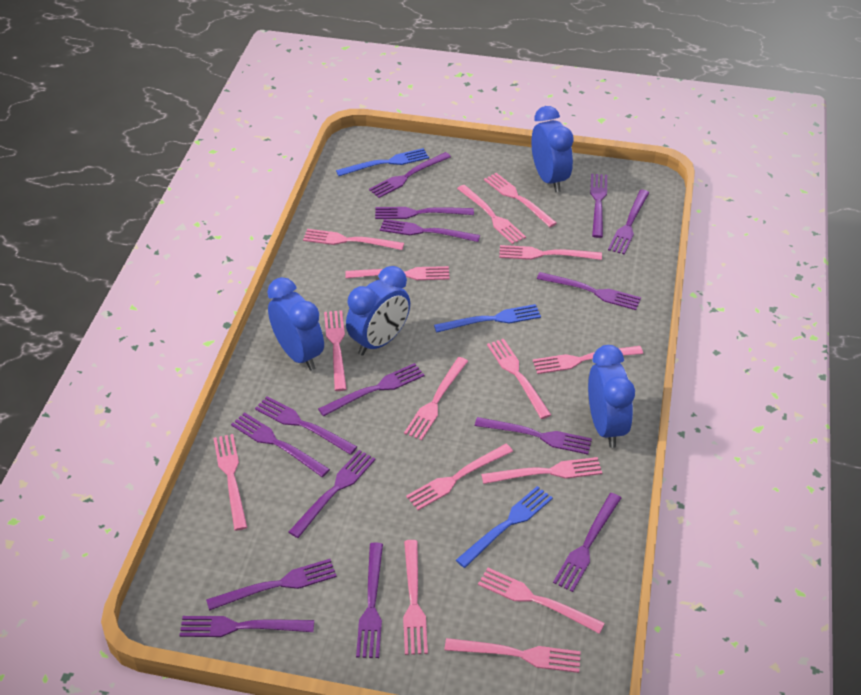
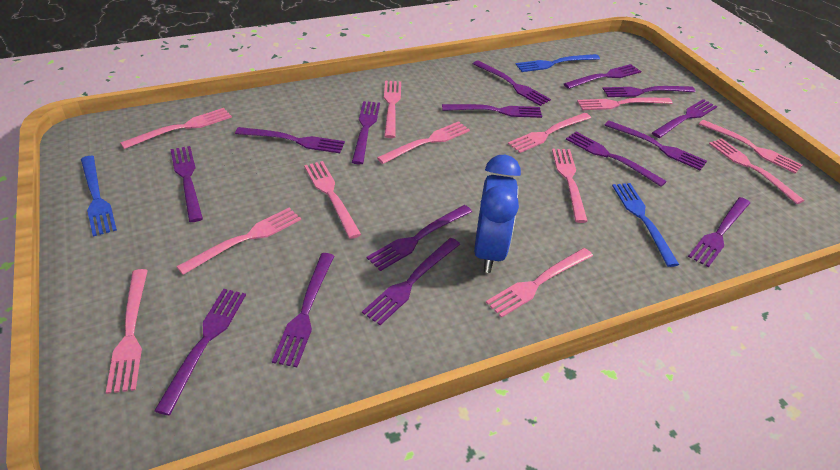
blue clock: [267,277,324,371] [346,266,410,356] [531,106,574,192] [588,345,635,448] = 4 -> [474,155,521,273] = 1
pink fork: [214,434,247,531] [303,229,404,250] [324,310,346,391] [345,266,449,280] [403,540,428,655] [404,357,468,440] [406,444,513,510] [444,638,581,673] [457,185,526,244] [478,568,605,634] [481,457,602,484] [484,173,557,227] [487,339,551,419] [499,245,602,260] [533,346,643,374] = 15 -> [106,269,148,394] [120,108,232,149] [176,208,301,275] [304,161,361,239] [377,121,470,164] [384,81,401,138] [486,248,593,318] [508,113,591,153] [552,149,588,223] [577,98,672,110] [699,120,802,173] [709,138,804,204] = 12

